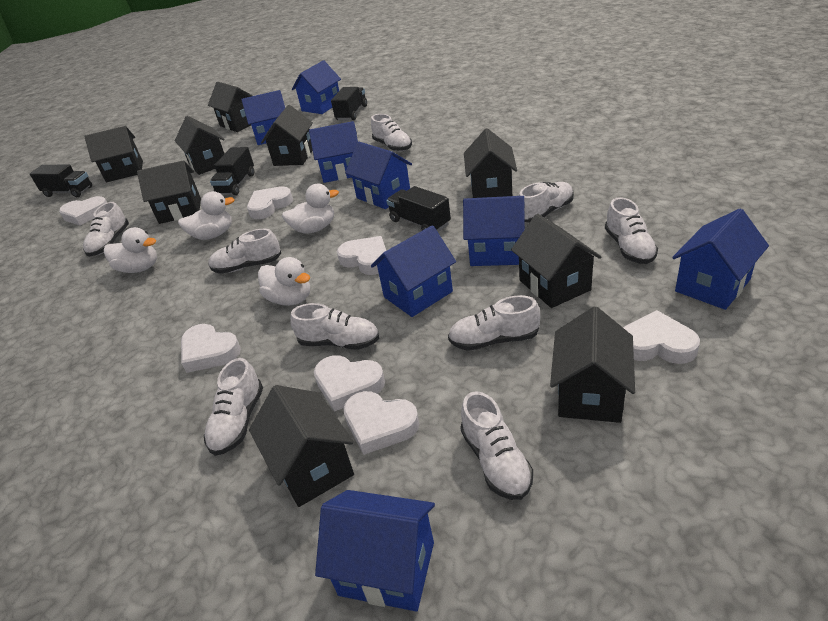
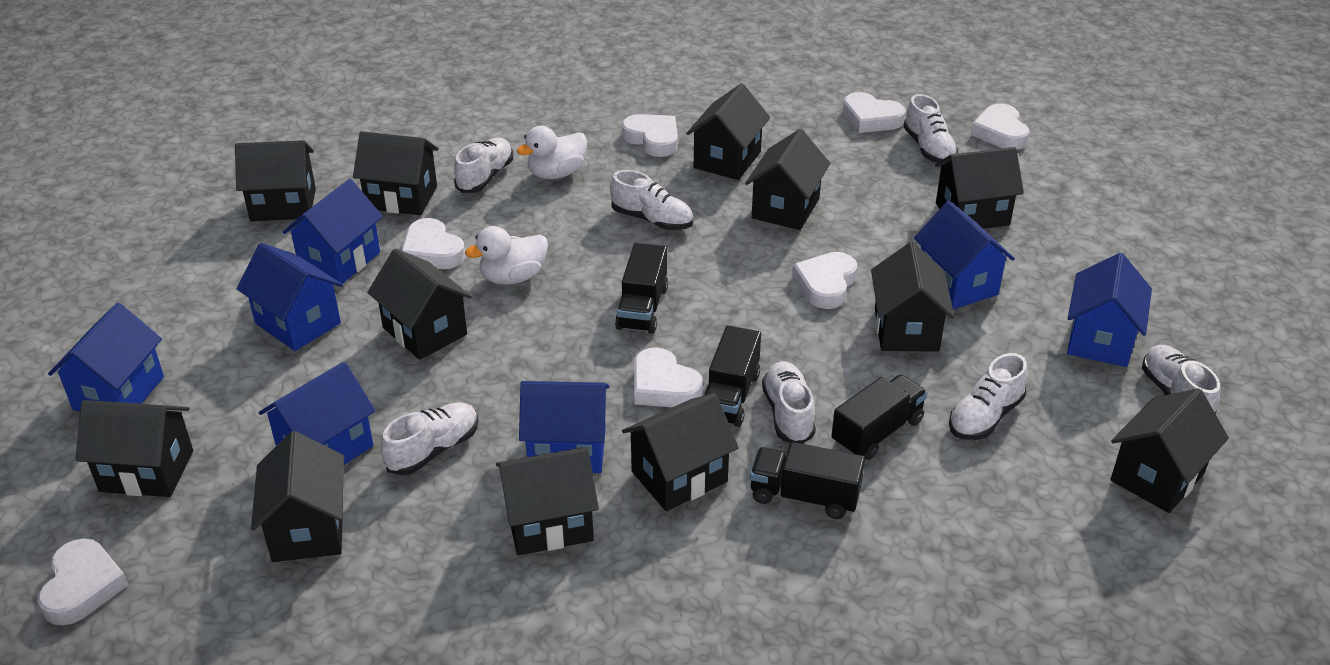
black house: [84,126,143,182] [137,160,201,224] [175,116,225,175] [208,82,253,132] [249,385,354,507] [261,105,313,166] [464,128,517,198] [511,214,601,308] [550,306,635,423] = 9 -> [75,400,193,497] [235,140,316,221] [251,431,344,562] [353,131,439,215] [367,248,472,360] [496,447,599,555] [622,393,739,511] [686,84,770,180] [745,129,830,230] [871,242,955,352] [935,147,1024,229] [1110,388,1229,513] = 12
blue house: [241,90,285,145] [292,60,341,114] [309,121,358,183] [315,490,435,611] [345,142,412,209] [371,225,456,317] [463,196,525,266] [672,209,769,310] = 8 -> [48,303,164,412] [237,243,343,351] [259,362,376,465] [282,179,383,284] [519,381,610,473] [914,201,1015,309] [1067,253,1152,367] = 7
white duck: [104,227,157,273] [178,191,235,240] [258,257,310,306] [282,184,339,234] = 4 -> [465,226,548,285] [517,126,587,179] = 2
white shoe: [83,202,129,257] [204,358,263,456] [208,229,281,274] [290,303,379,350] [371,114,412,151] [448,295,540,351] [460,391,533,500] [519,182,574,222] [605,197,658,264] = 9 -> [381,403,478,475] [454,138,513,193] [610,170,693,230] [762,361,816,444] [903,94,958,163] [949,353,1028,440] [1142,345,1220,414] = 7

